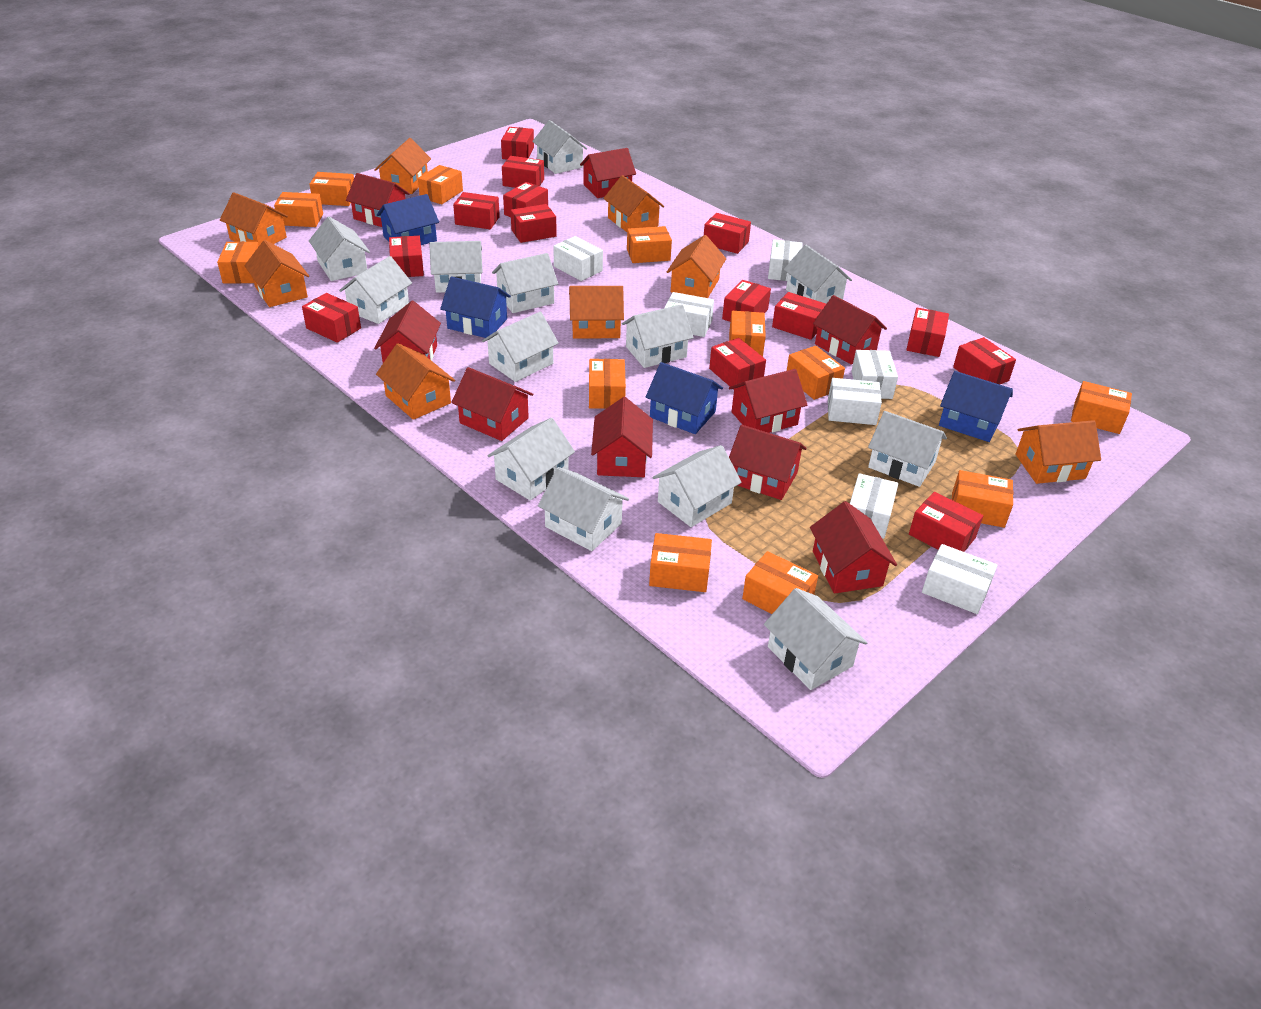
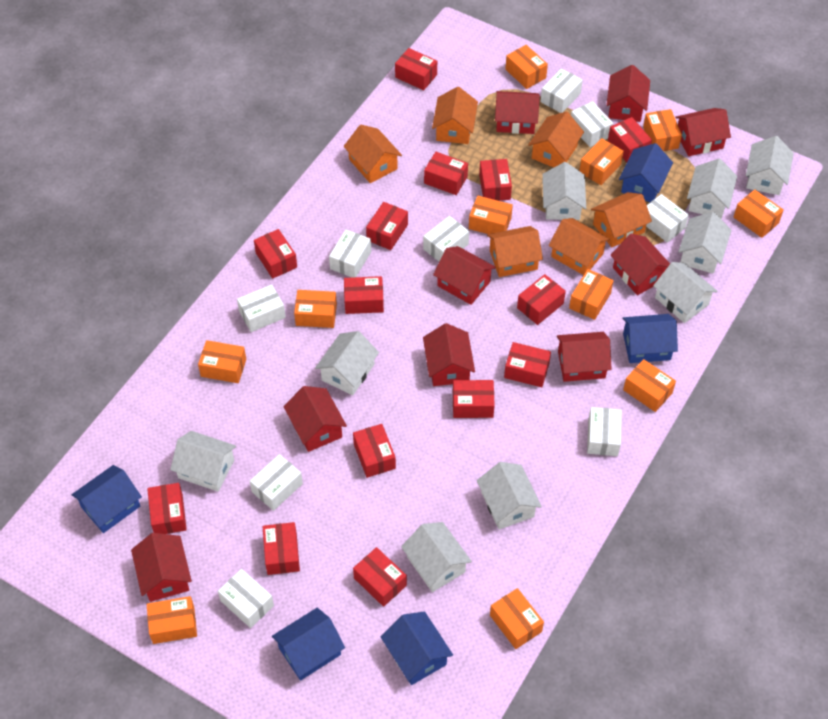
blue house: [377,194,439,245] [440,276,511,338] [646,362,723,434] [939,371,1013,442] = 4 -> [72,465,142,533] [272,608,345,680] [381,611,453,685] [619,143,673,202] [623,314,678,363] = 5
orange box: [217,241,259,283] [274,192,323,227] [309,172,354,206] [418,165,463,204] [589,359,626,409] [627,226,672,263] [649,533,712,592] [729,311,766,357] [742,551,818,614] [787,346,845,400] [952,470,1013,528] [1071,381,1132,434] = 12 -> [147,596,197,644] [198,340,246,383] [294,290,337,328] [469,196,513,234] [490,588,544,649] [505,45,548,89] [569,269,614,320] [579,138,624,185] [623,359,676,412] [643,109,682,151] [734,189,784,238] = 11
orange house: [220,192,288,246] [244,240,309,307] [374,138,431,194] [376,343,455,420] [569,286,624,339] [603,175,664,232] [667,235,726,298] [1016,420,1101,484] = 8 -> [344,125,402,183] [432,87,478,144] [487,226,543,277] [528,111,584,168] [549,218,610,275] [591,192,652,247] = 6
white box: [553,236,603,281] [664,292,714,337] [768,239,803,281] [828,378,882,425] [850,473,898,539] [851,350,898,399] [922,544,998,614] = 7 -> [218,569,274,628] [237,284,286,332] [250,454,303,511] [329,229,371,278] [423,216,469,262] [540,68,583,113] [571,101,613,147] [587,407,622,456] [646,194,689,243] = 9
white house: [309,217,370,281] [339,256,412,324] [429,241,483,293] [482,312,559,382] [487,418,575,500] [492,253,558,313] [532,120,587,174] [538,467,629,551] [622,304,694,368] [652,445,742,527] [764,588,867,690] [784,245,852,304] [868,411,947,487] = 13 -> [170,431,236,492] [315,331,379,395] [401,522,472,592] [477,462,542,529] [542,162,586,220] [653,262,718,323] [678,212,731,274] [687,159,737,219] [746,136,794,195] = 9

